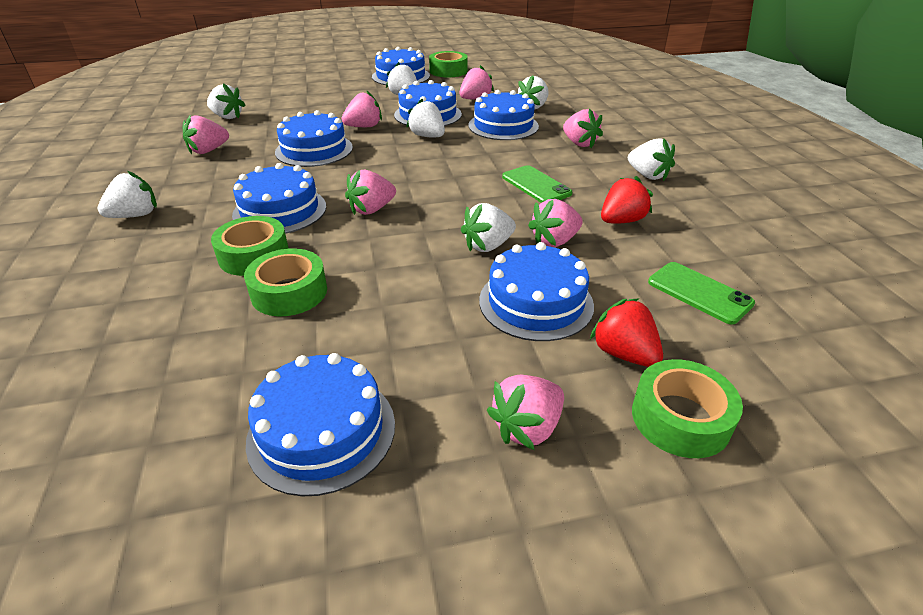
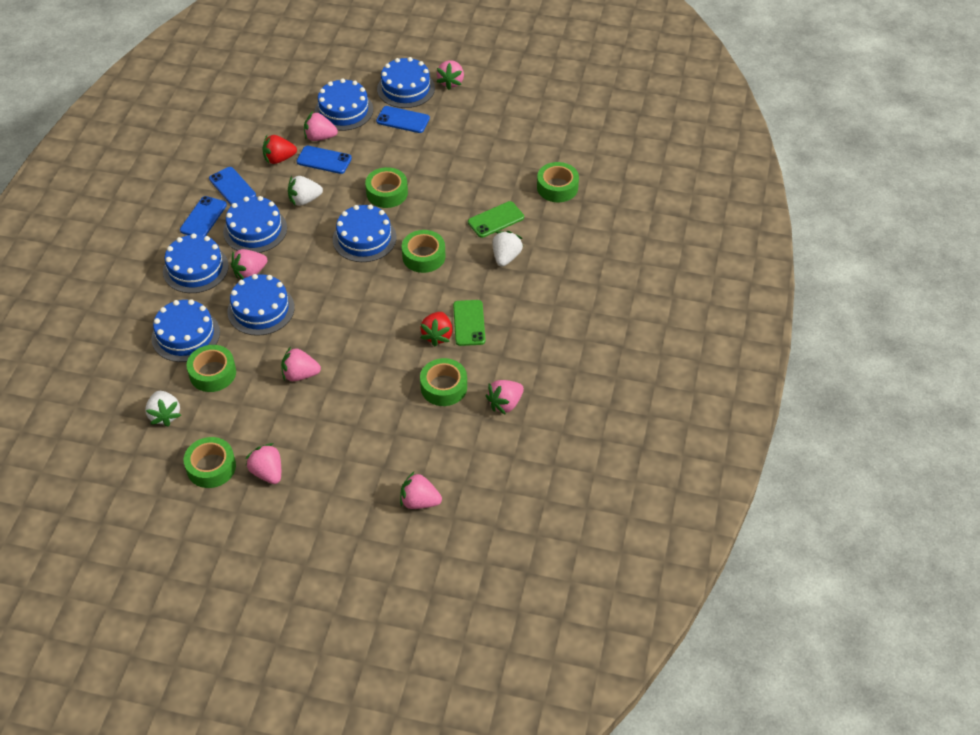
blue phone: none = 0 -> [180,196,227,236] [209,167,256,205] [297,146,352,174] [376,106,430,133] = 4
green tape: [211,216,289,276] [244,248,327,316] [429,51,468,77] [632,359,743,458] = 4 -> [184,437,236,488] [186,345,236,392] [365,167,408,208] [402,230,446,273] [420,358,467,406] [537,162,579,202] = 6
white strawberry: [98,171,157,218] [207,83,245,119] [386,62,417,95] [406,99,445,138] [461,203,516,252] [518,75,549,110] [628,138,675,181] = 7 -> [145,391,181,427] [288,176,323,206] [492,231,523,267] = 3

